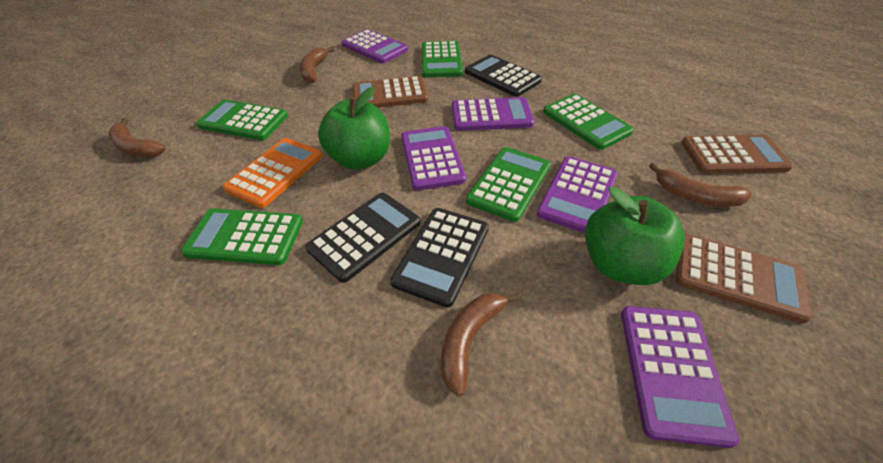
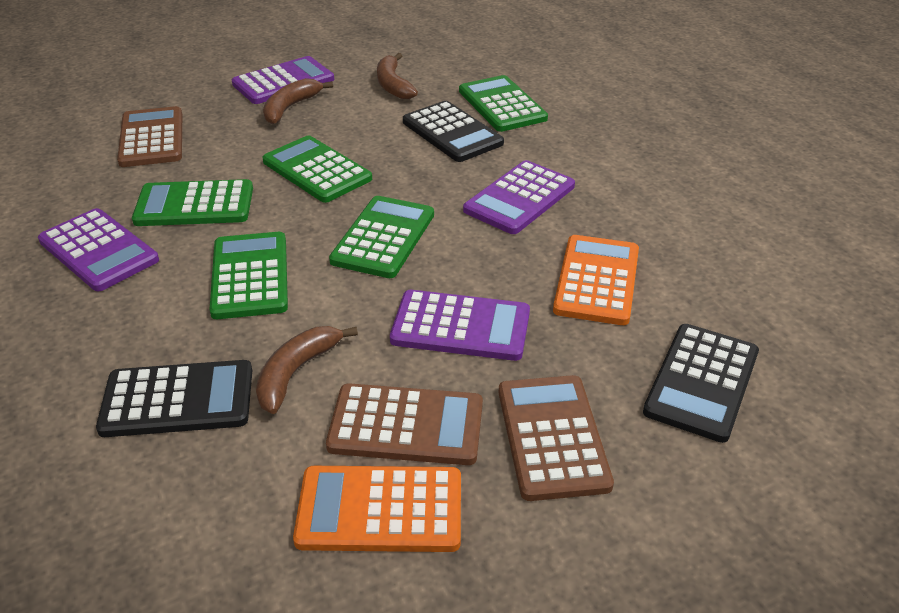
brown banana: [109,118,166,157] [299,47,335,83] [441,293,520,397] [649,163,752,207] = 4 -> [256,326,358,414] [263,78,333,124] [377,53,418,99] = 3
green apple: [318,87,390,170] [585,187,685,285] = 2 -> none = 0
orange calculator: [223,138,322,208] = 1 -> [293,466,461,552] [553,235,639,325] = 2
purple calculator: [341,29,408,63] [401,126,466,190] [452,97,534,131] [537,156,618,233] [621,306,739,448] = 5 -> [38,208,159,291] [232,56,334,104] [390,290,530,361] [463,160,575,234] = 4

